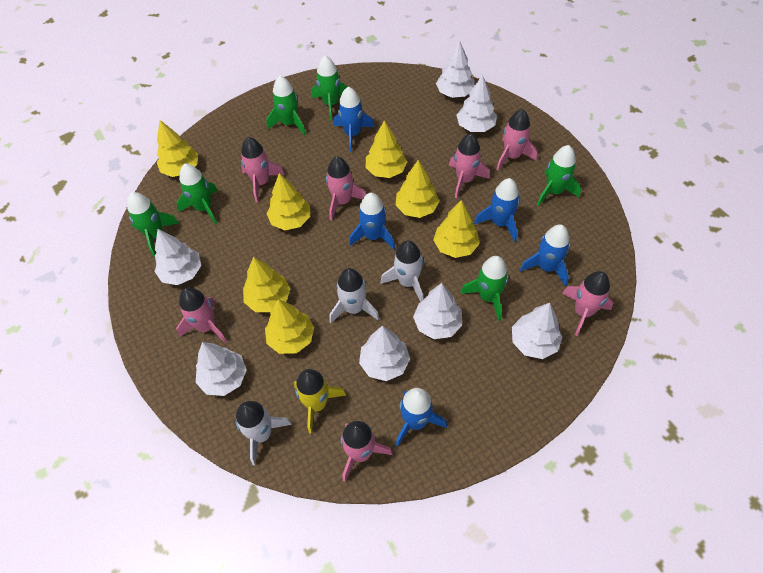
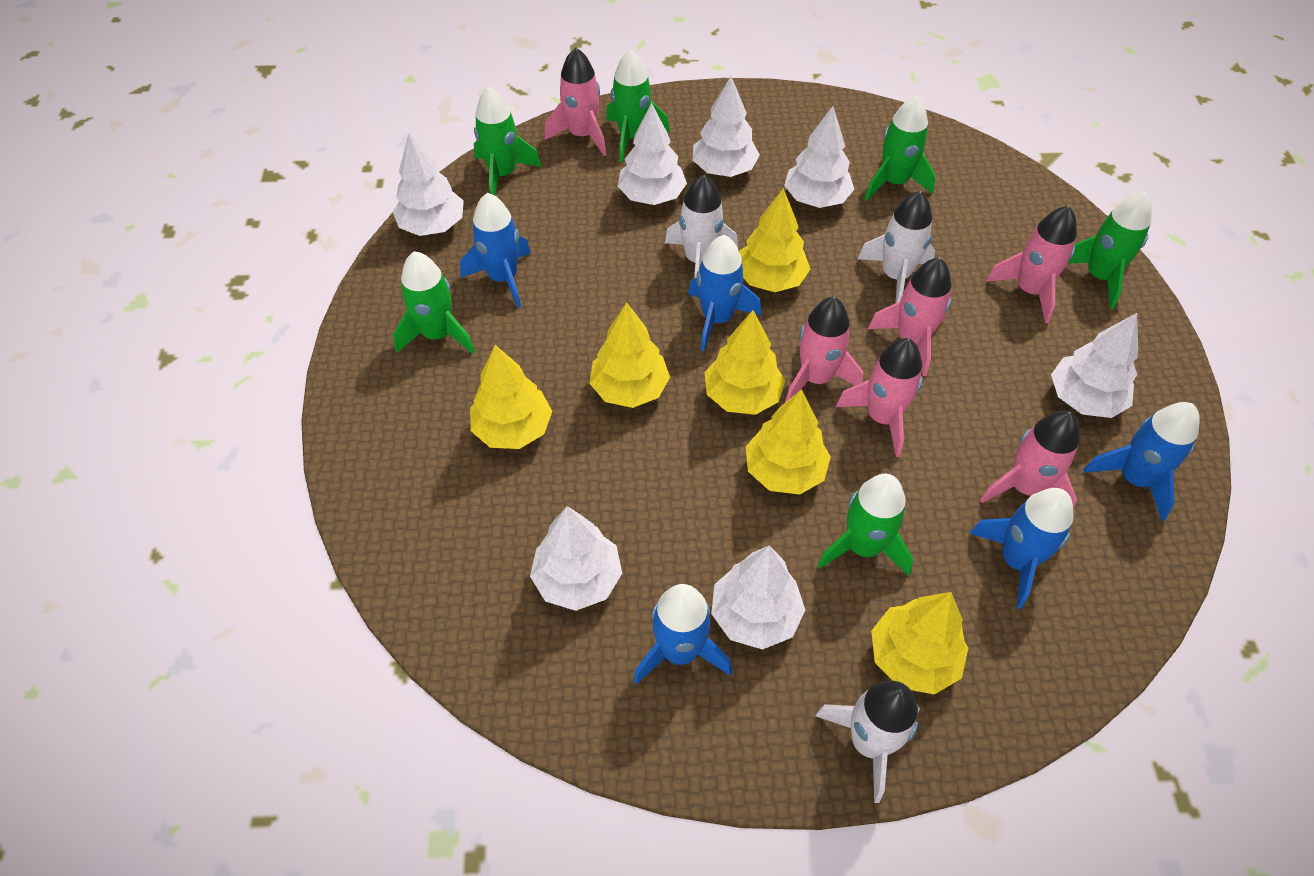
pink rocket: [176,287,227,343] [241,137,285,202] [326,156,366,220] [341,421,393,482] [449,134,490,198] [496,109,537,171] [562,271,613,336] = 7 -> [545,47,606,156] [785,297,863,402] [836,338,923,457] [868,257,951,376] [980,411,1080,509] [986,206,1077,323] = 6
yellow rocket: [294,369,346,434] = 1 -> none = 0
yellow tree: [157,120,198,177] [243,257,290,312] [265,299,314,354] [267,173,310,230] [366,120,407,178] [396,160,439,218] [433,200,480,258] = 7 -> [470,345,552,449] [589,302,670,408] [705,310,785,415] [739,188,810,292] [746,389,831,495] [871,592,968,695] = 6

